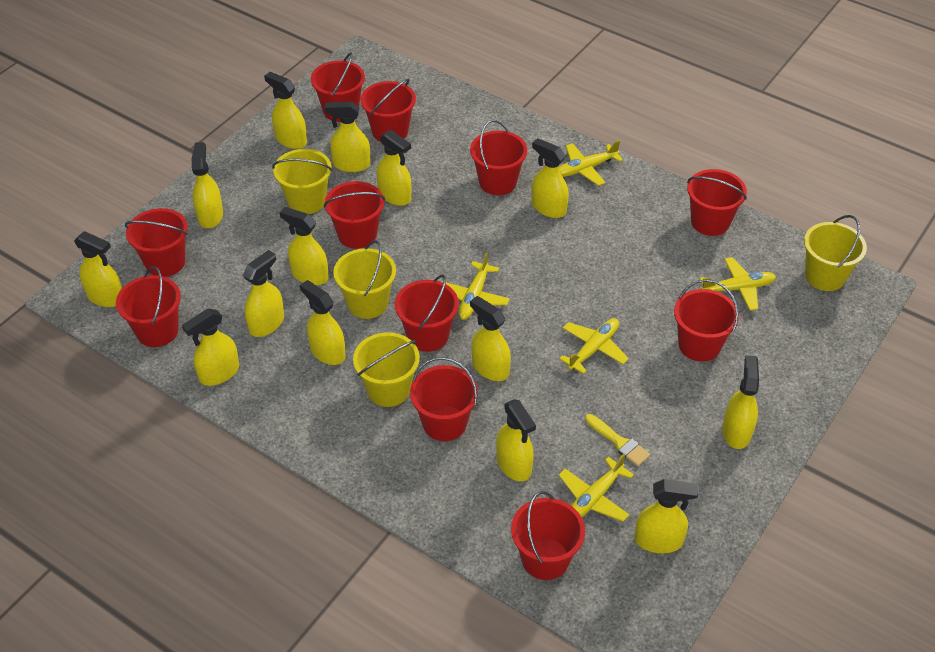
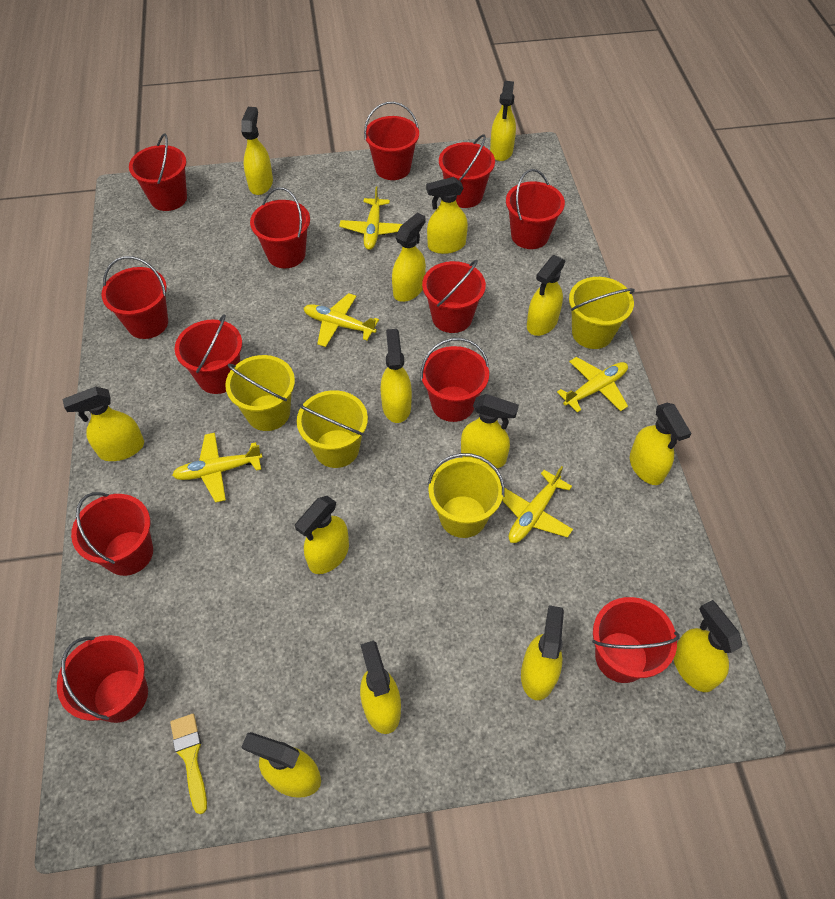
red bucket: [116,266,181,347] [125,208,188,277] [311,52,365,122] [324,181,385,249] [361,79,416,142] [395,275,459,352] [410,357,478,441] [470,120,527,195] [511,491,585,580] [674,279,739,362] [687,169,747,236] = 11 -> [57,635,148,723] [71,492,153,576] [101,256,168,339] [129,134,187,211] [175,314,242,394] [250,187,310,268] [364,102,419,180] [420,338,489,422] [422,260,486,333] [439,134,495,208] [506,169,565,249] [592,597,680,683] = 12

